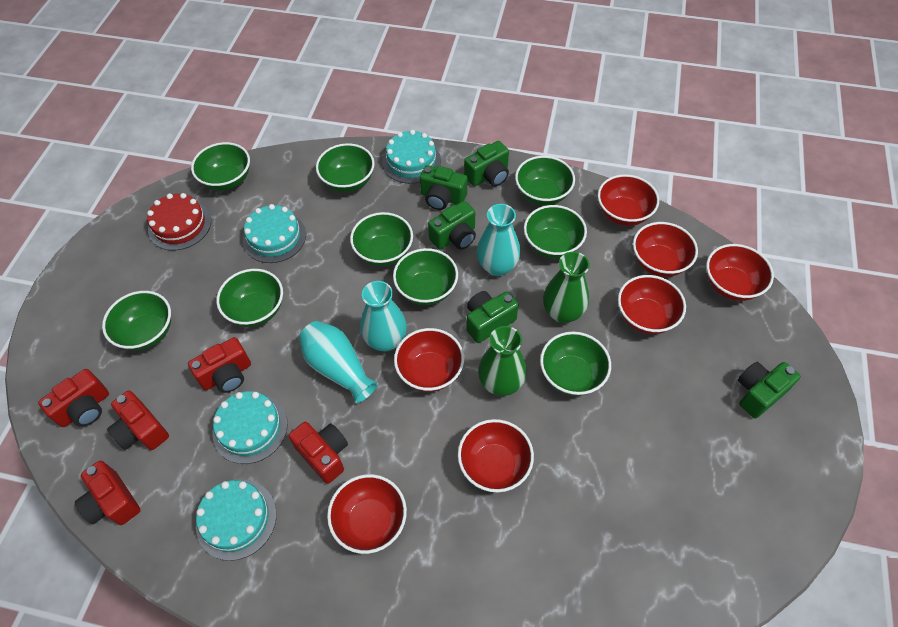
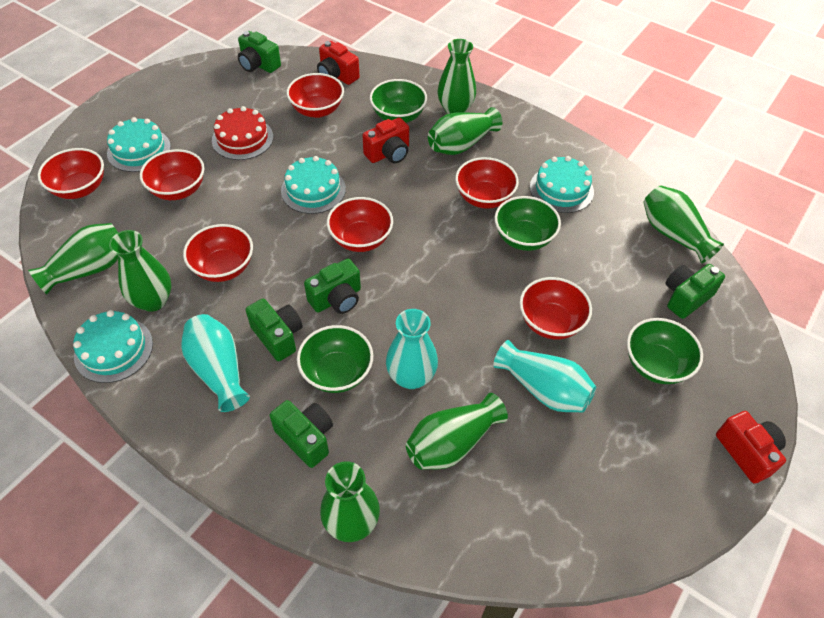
green bowl: [102,291,171,351] [191,142,250,191] [216,269,283,327] [316,143,375,192] [350,212,413,266] [393,248,458,305] [515,156,575,206] [524,205,587,259] [540,332,611,396] = 9 -> [297,325,373,393] [370,79,427,123] [495,196,561,251] [627,318,703,384] = 4
green vase: [478,326,527,396] [543,252,590,323] = 2 -> [28,223,118,294] [109,230,171,312] [320,461,380,542] [406,393,508,470] [428,107,502,155] [437,39,476,114] [643,186,724,263] = 7
red camera: [38,369,109,427] [74,461,141,525] [107,390,169,450] [188,337,251,393] [289,422,348,484] = 5 -> [317,41,360,85] [362,117,409,163] [716,411,786,484] = 3

